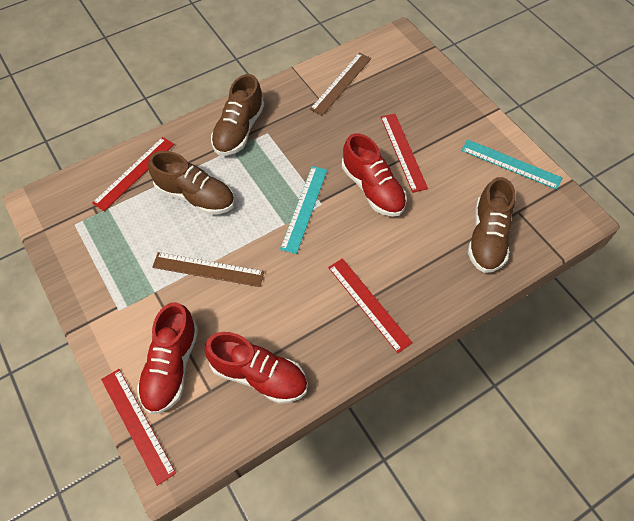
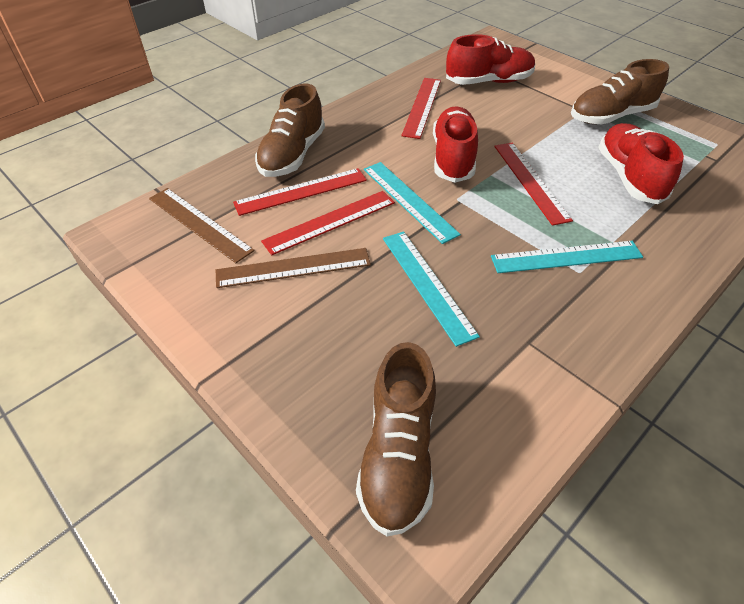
turquoise ruler: [280,166,327,254] [461,139,562,190] = 2 -> [364,162,461,244] [383,231,480,347] [491,241,643,273] = 3

